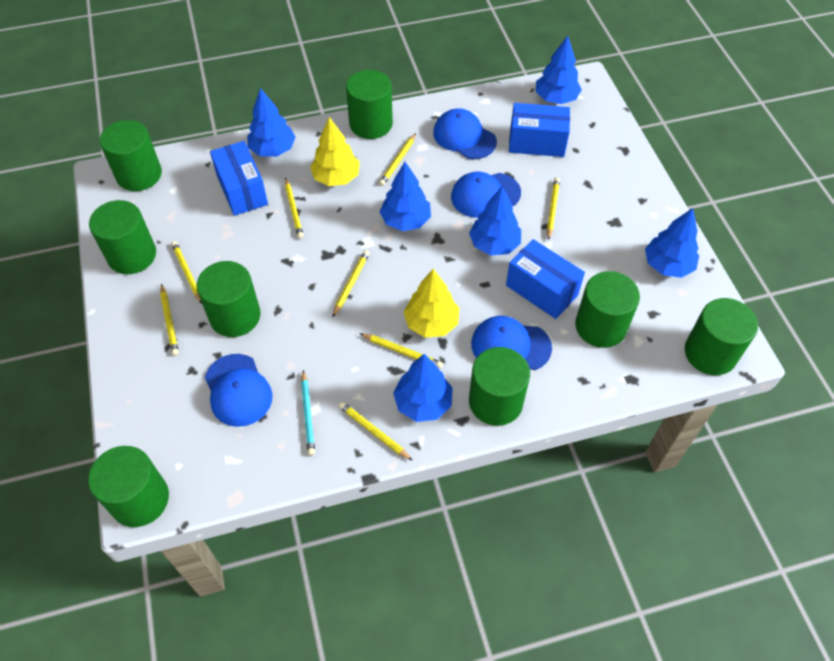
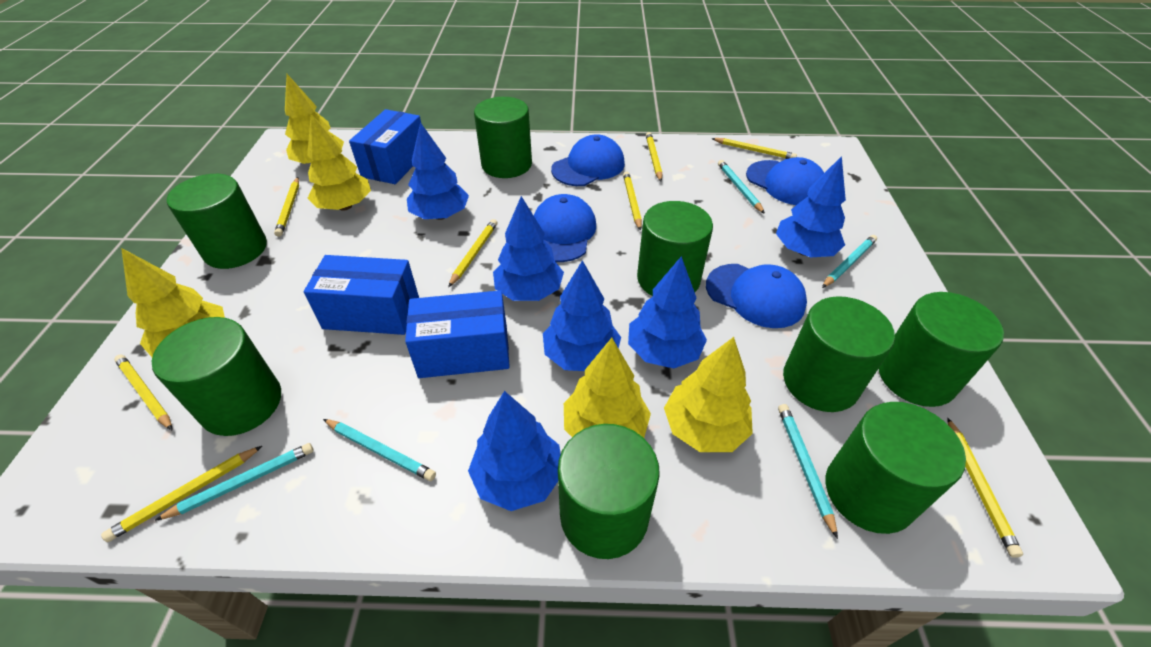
turquoise pencil: [301,370,315,455] = 1 -> [155,443,313,521] [323,419,436,481] [718,160,765,214] [778,404,838,539] [822,235,877,288] = 5
yellow tree: [310,117,360,186] [404,269,459,338] = 2 -> [121,248,225,357] [285,74,344,164] [307,114,371,211] [564,338,651,438] [664,337,753,452] = 5

